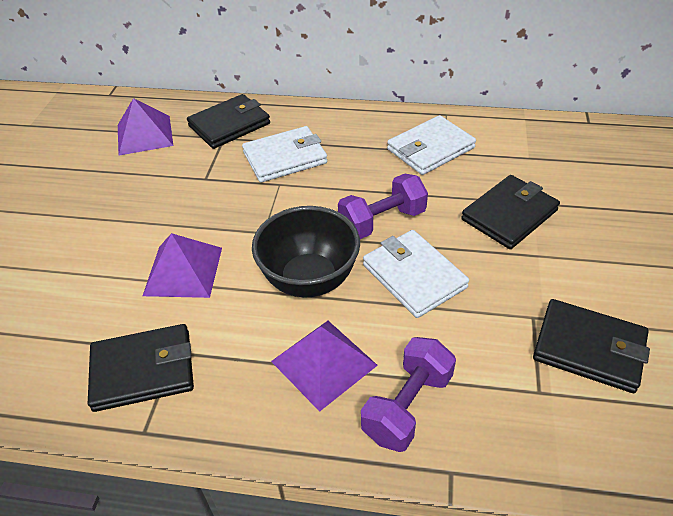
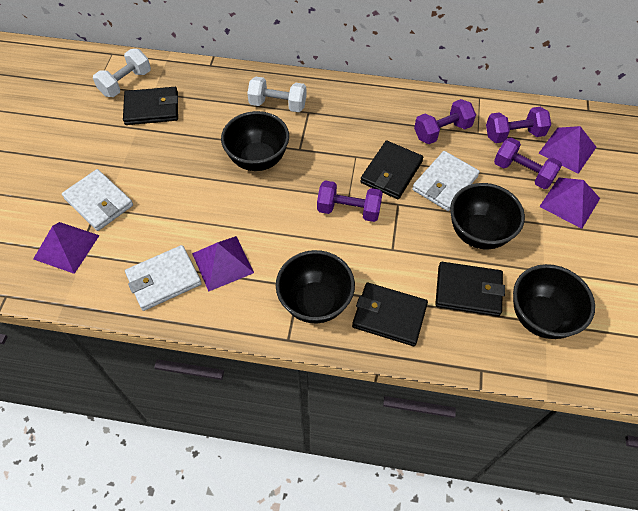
black bowl: [252,206,360,297] = 1 -> [221,111,289,171] [276,250,355,323] [450,183,525,249] [513,264,595,339] = 4
purple dumbbell: [338,174,428,239] [361,337,456,452] = 2 -> [317,180,383,222] [414,99,476,144] [486,107,551,143] [494,137,562,189] = 4
purple pyramid: [118,98,173,156] [143,233,222,298] [271,321,378,412] = 3 -> [33,222,100,274] [192,236,254,292] [538,126,596,174] [539,178,600,229] = 4
white dumbbell: none = 0 -> [93,49,151,97] [247,77,307,112] = 2

